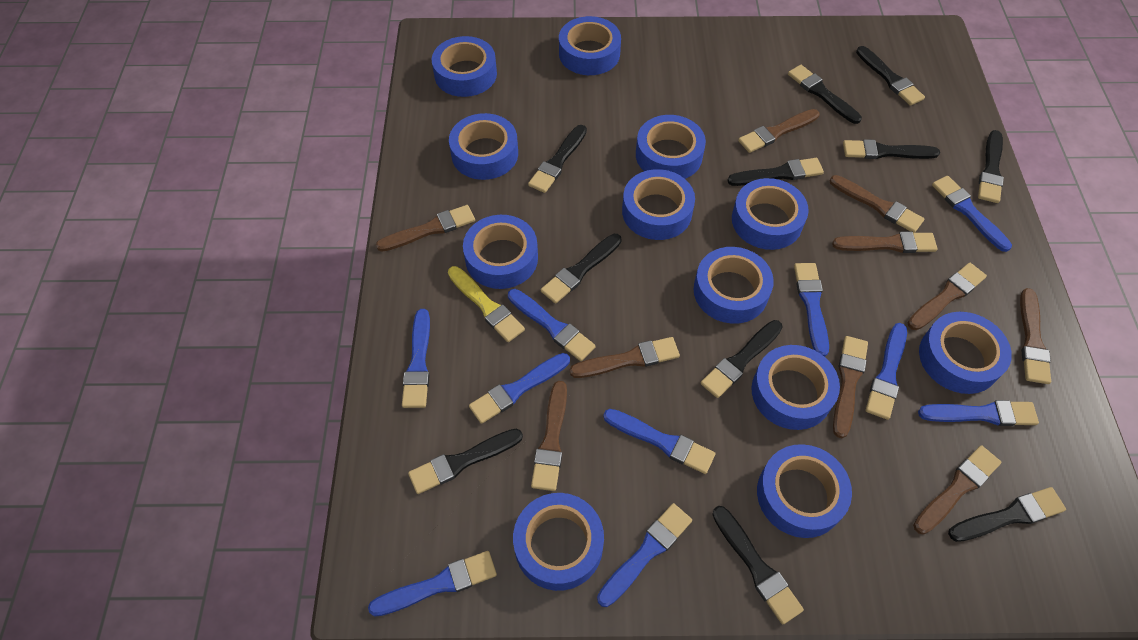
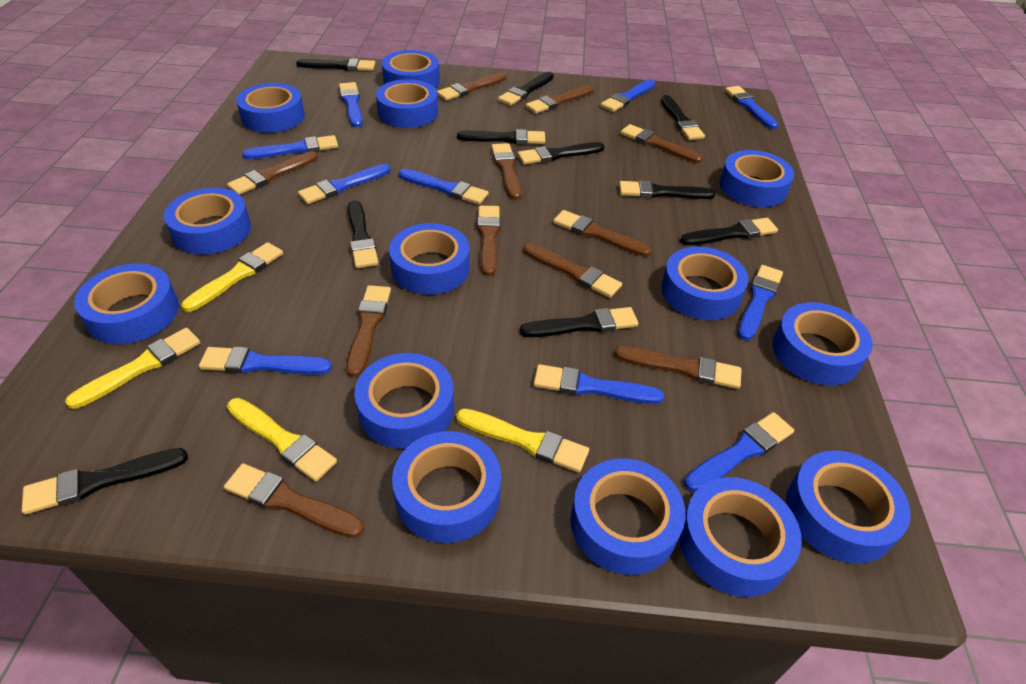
black brush: [408,429,523,494] [528,125,587,193] [541,234,622,304] [701,320,783,398] [712,506,804,625] [727,158,824,186] [788,65,862,124] [843,139,940,159] [856,46,925,106] [948,487,1066,542] [978,130,1004,203] = 11 -> [22,448,188,514] [296,58,375,71] [348,200,378,268] [457,129,545,144] [498,72,554,106] [517,142,605,164] [520,307,638,337] [619,180,716,199] [661,95,705,140] [680,218,778,245] = 10
blue tape: [432,36,497,97] [449,113,518,180] [463,215,538,289] [513,493,604,591] [559,16,621,75] [622,169,695,240] [636,115,706,179] [693,247,774,324] [732,178,809,250] [751,345,840,430] [757,444,852,538] [919,312,1012,394] = 12 -> [74,264,179,344] [164,188,251,255] [236,83,305,133] [354,353,454,449] [376,79,438,128] [382,50,440,88] [389,223,470,295] [392,431,501,543] [571,458,686,575] [661,246,749,320] [679,477,802,597] [719,150,794,207] [772,302,873,385] [786,451,911,563] = 14
brown brush: [376,205,475,252] [531,381,567,491] [570,337,680,378] [738,109,819,153] [830,175,924,233] [832,231,937,253] [833,336,868,438] [908,263,987,330] [913,445,1001,535] [1020,288,1051,384] = 10 -> [224,463,364,538] [227,151,318,195] [346,285,391,377] [437,73,506,101] [477,206,500,276] [491,143,521,200] [524,243,622,298] [526,85,594,114] [553,210,652,257] [615,346,742,389] [621,124,703,163] = 11
yellow brush: [448,266,525,342] = 1 -> [65,328,200,409] [181,242,283,312] [227,398,337,482] [456,408,589,472] = 4

